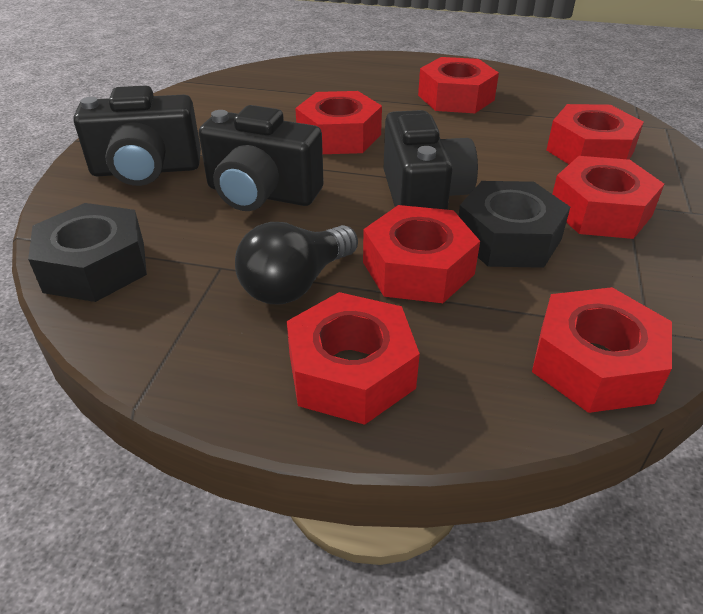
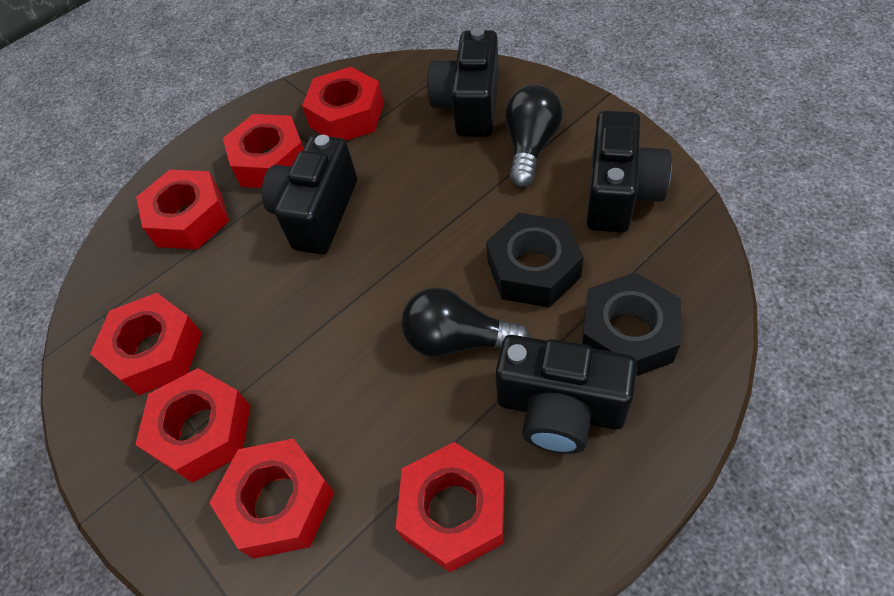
black camera: [73,86,201,186] [199,105,324,211] [384,110,478,210] = 3 -> [262,135,357,254] [427,27,499,137] [495,335,637,454] [586,111,671,233] = 4
black light bulb: [235,222,358,304] = 1 -> [401,287,531,357] [505,85,563,187] = 2

